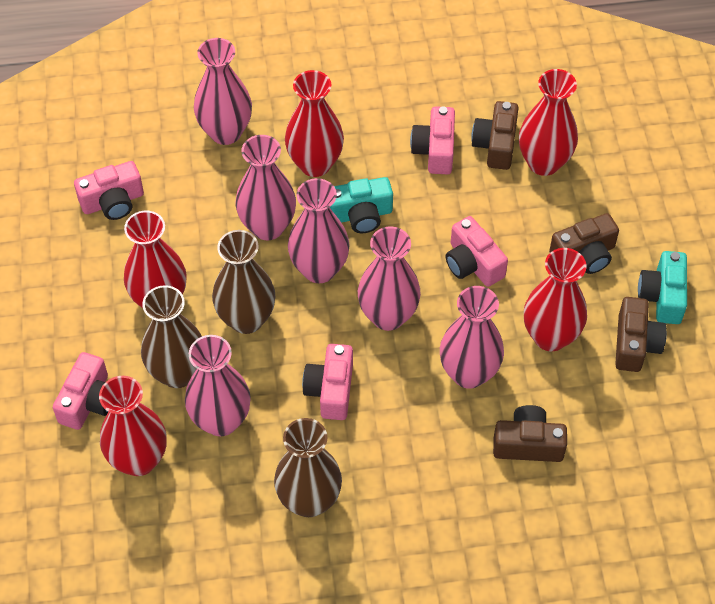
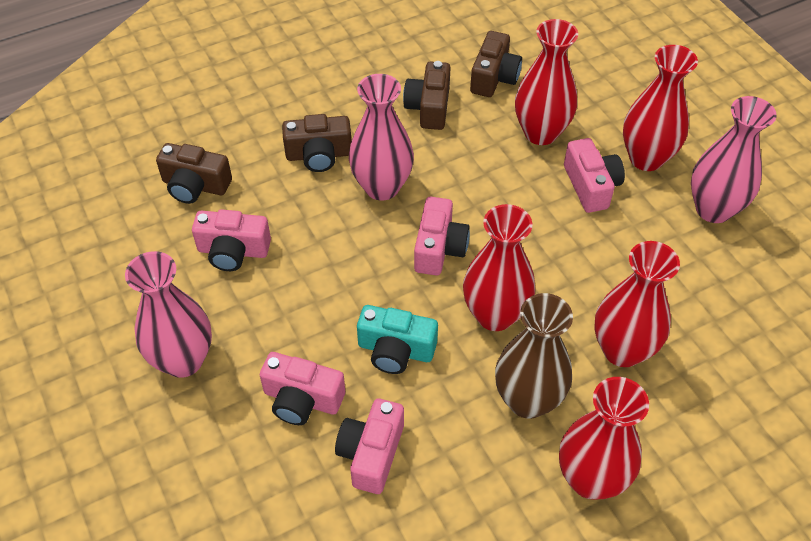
brown vase: [141,285,202,388] [212,230,275,334] [274,418,342,517] = 3 -> [495,293,573,419] = 1
pink vase: [185,335,251,436] [194,38,252,145] [235,135,296,240] [288,178,350,283] [358,227,421,331] [440,286,504,389] = 6 -> [125,251,212,378] [349,74,414,201] [691,96,777,223] = 3
turquoise camera: [330,177,393,233] [638,251,687,324] = 2 -> [357,305,438,374] = 1

